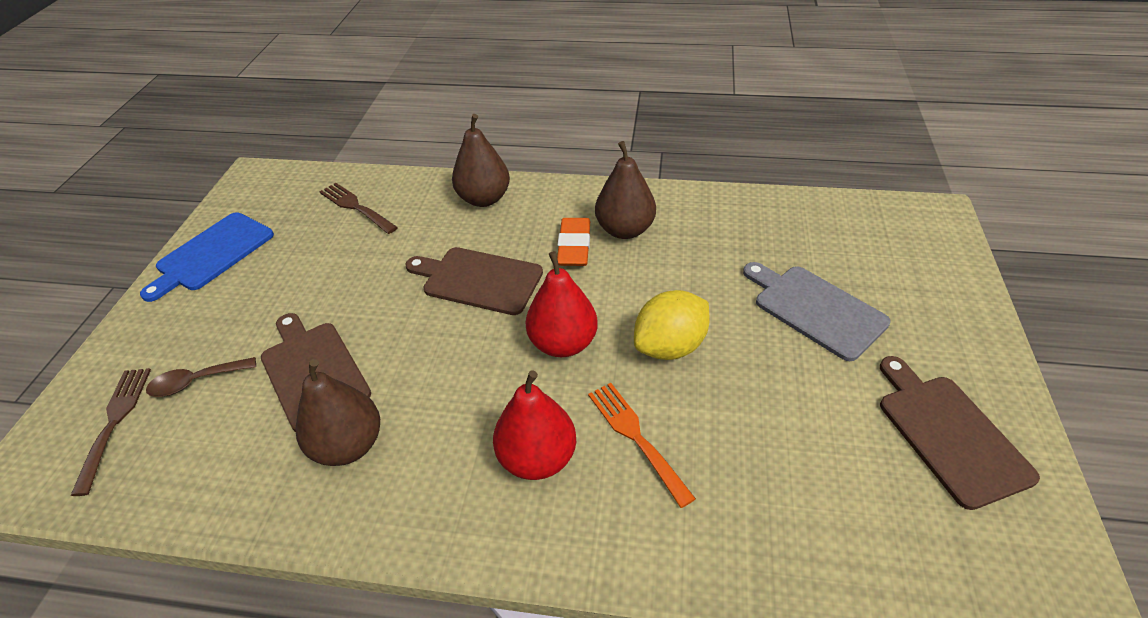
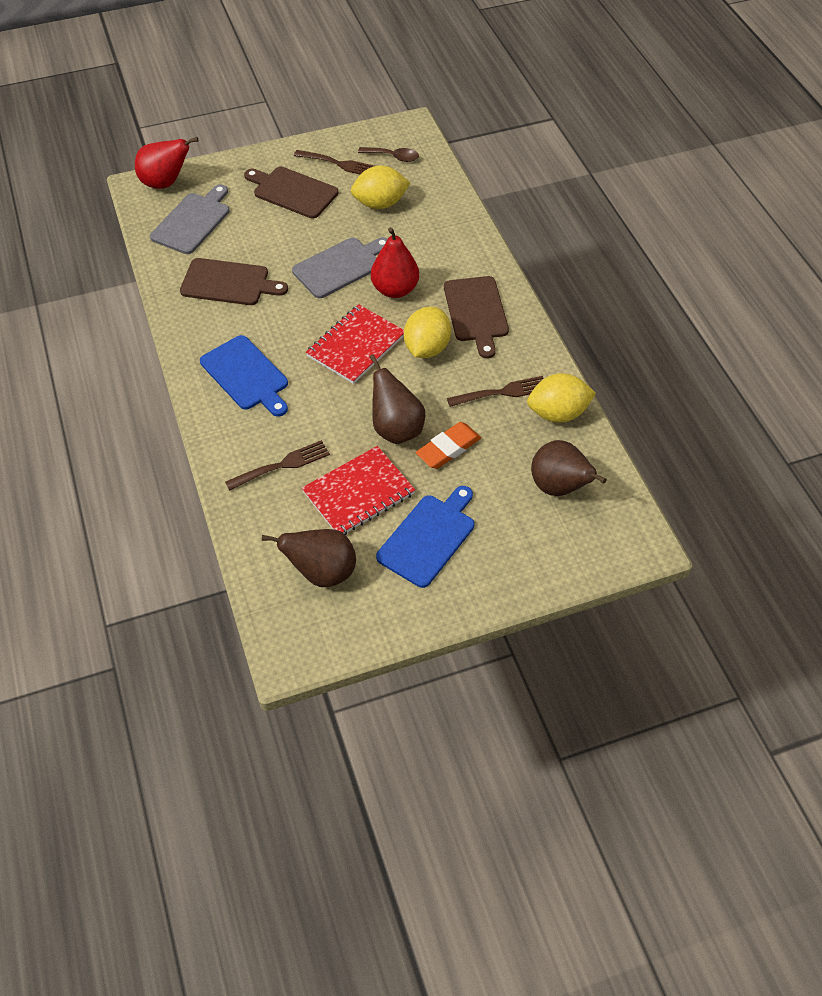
blue cutting board: [140,212,274,302] = 1 -> [200,335,288,417] [376,486,474,588] = 2
brown fork: [70,368,151,496] [320,183,398,234] = 2 -> [225,440,330,491] [294,150,374,174] [447,376,543,407] = 3
grey cutting board: [743,262,891,361] = 1 -> [150,184,230,254] [292,237,387,298] = 2
orange fork: [588,383,696,508] = 1 -> none = 0
red notebook: none = 0 -> [302,446,415,535] [306,304,404,384] = 2
yellow lemon: [634,290,710,360] = 1 -> [351,165,410,209] [404,307,451,358] [527,373,596,423] = 3

